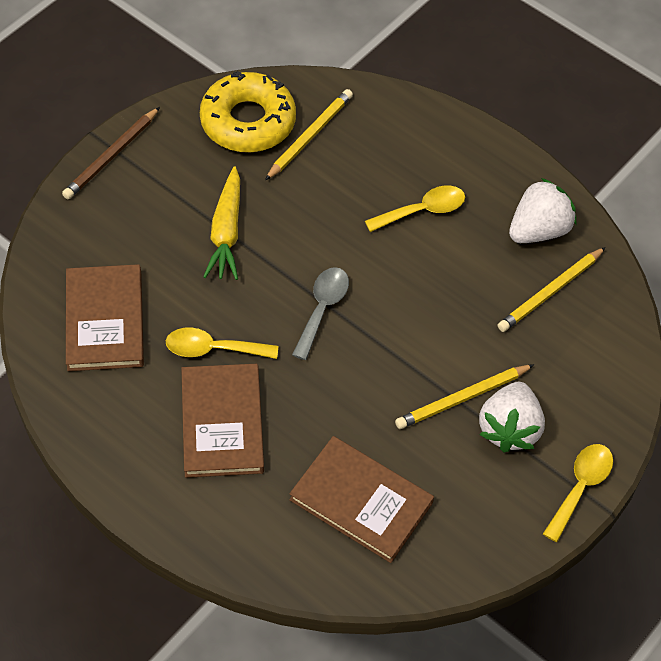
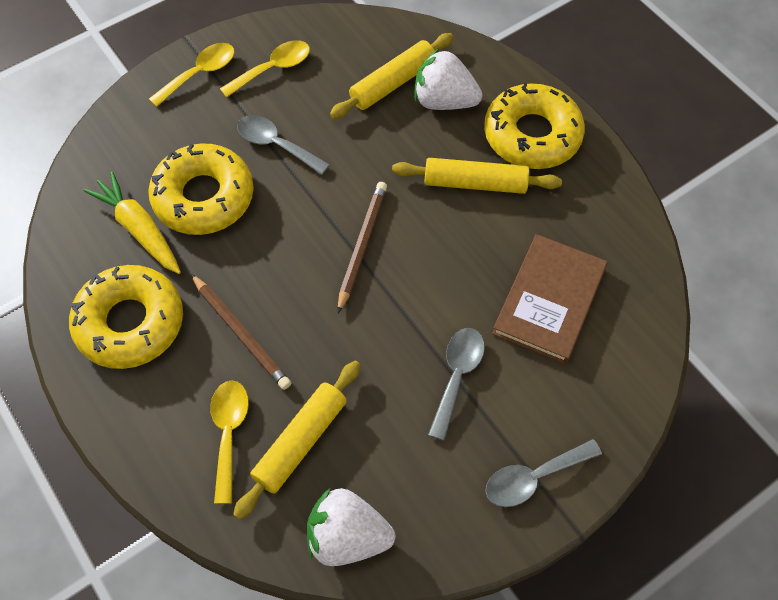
brown book: [66,264,144,371] [181,364,264,478] [289,436,434,563] = 3 -> [492,234,608,364] = 1
brown pencil: [62,107,160,199] = 1 -> [191,274,291,390] [338,182,387,313] = 2
grey spoon: [292,267,349,360] = 1 -> [237,115,330,175] [428,328,485,441] [485,439,602,507] = 3
yellow donut: [200,71,296,152] = 1 -> [69,265,183,369] [148,143,254,235] [484,83,585,169] = 3
yellow pencil: [265,89,353,180] [395,364,534,429] [498,247,606,332] = 3 -> none = 0
yellow rolling pin: none = 0 -> [233,361,361,520] [330,33,454,119] [392,158,562,194] = 3

